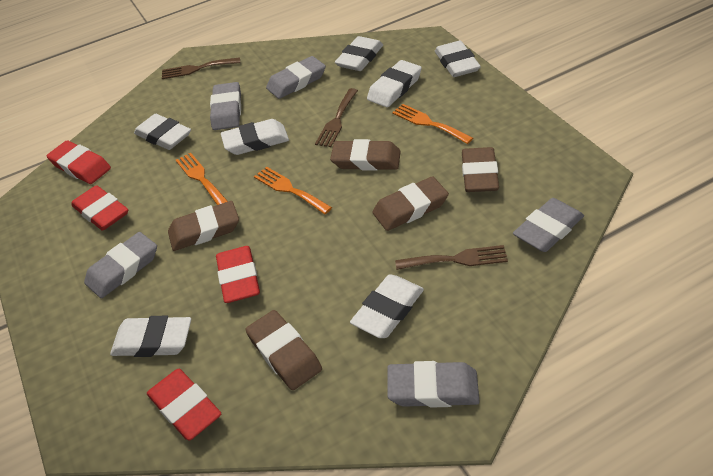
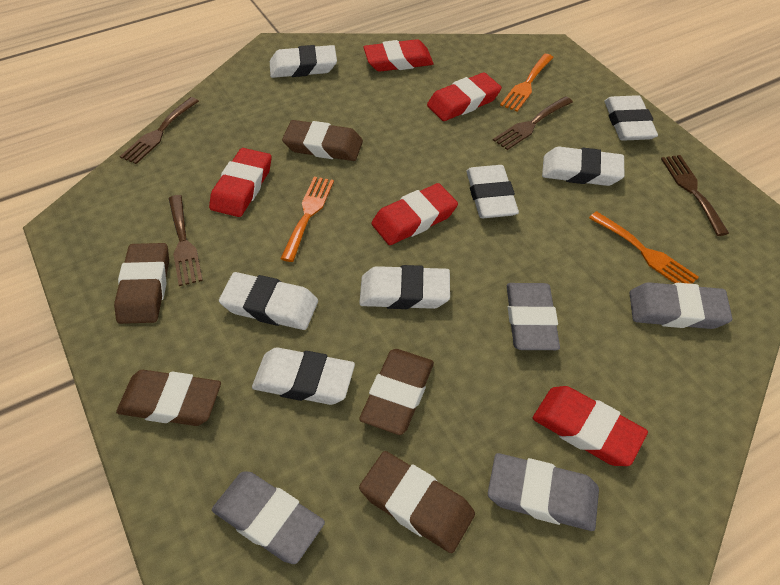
brown fork: [162,57,240,79] [315,88,358,147] [395,245,508,270] = 3 -> [120,97,199,164] [168,195,203,286] [493,96,573,150] [661,155,729,236] = 4
grey eraser: [84,232,157,298] [210,82,241,130] [266,56,326,99] [387,361,480,408] [513,198,584,252] = 5 -> [212,472,325,564] [488,453,599,531] [507,283,560,350] [630,282,732,329] = 4
red eraser: [46,141,111,184] [71,185,128,231] [147,369,221,440] [216,246,260,303] = 4 -> [209,148,272,217] [363,39,434,72] [371,183,458,245] [427,72,502,121] [533,386,648,466] = 5

